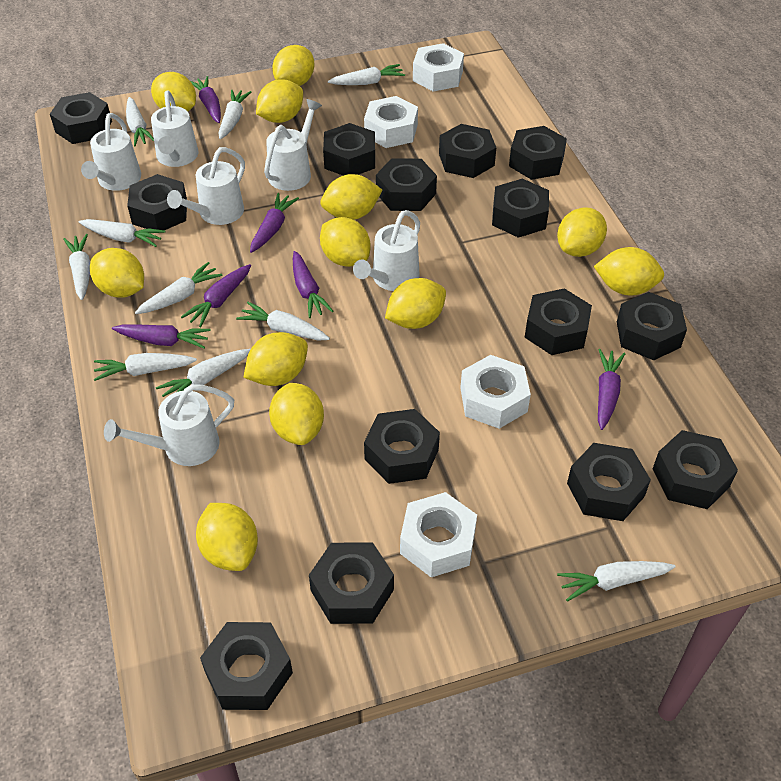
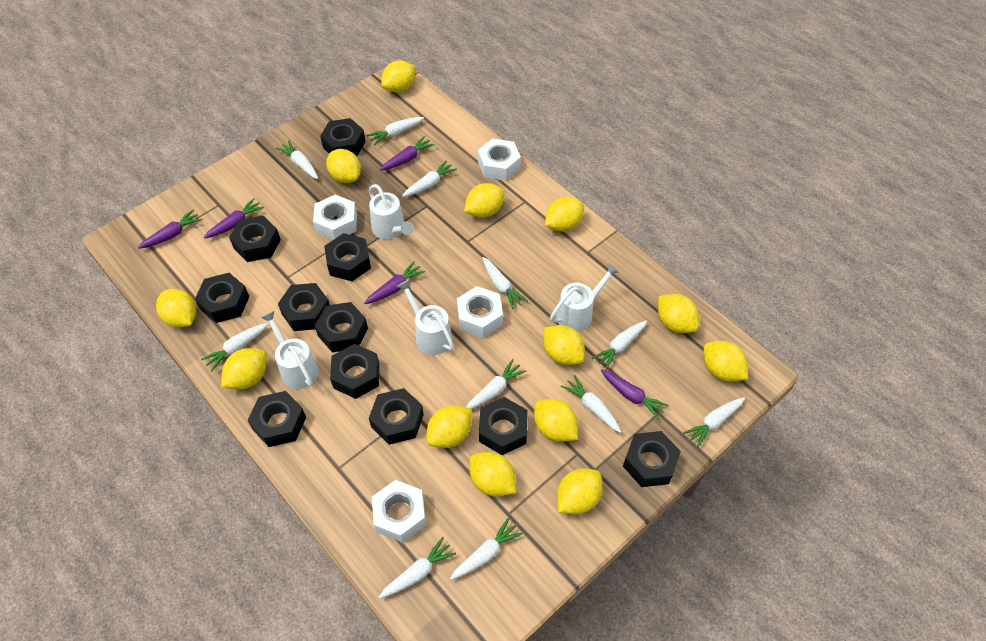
black nut: [50,92,112,144] [127,174,187,230] [200,622,293,710] [309,542,394,624] [323,123,375,176] [364,409,440,484] [376,158,437,211] [439,124,496,178] [492,179,549,238] [509,126,567,180] [524,288,592,355] [567,443,651,521] [617,292,687,360] [653,430,738,509] = 14 -> [195,273,250,323] [229,215,281,262] [247,391,306,447] [278,283,330,331] [315,302,368,353] [320,118,366,156] [324,233,371,281] [330,344,379,399] [369,388,424,445] [479,397,528,455] [623,431,681,487] = 11
purple carrot: [112,324,211,349] [181,264,251,327] [191,76,221,123] [250,193,299,253] [293,251,333,318] [598,349,625,430] = 6 -> [138,210,202,249] [203,198,264,239] [364,261,425,304] [380,136,435,170] [600,369,669,420] = 5
white carrot: [63,234,90,300] [79,219,165,247] [94,353,197,381] [126,97,154,146] [135,262,223,314] [156,349,250,397] [219,90,251,139] [236,302,330,341] [328,64,405,85] [557,561,676,602] = 10 -> [201,323,268,372] [276,140,318,179] [367,117,424,145] [379,537,456,598] [402,160,457,197] [450,518,523,580] [466,359,526,409] [483,257,528,309] [561,375,621,433] [592,320,647,370] [683,397,745,448] = 11
white watering can: [81,113,141,191] [104,384,234,466] [151,90,199,167] [167,147,245,225] [264,99,322,191] [353,210,420,291] = 6 -> [261,311,319,389] [369,184,414,239] [397,280,454,355] [550,263,619,332] = 4
yellow lemon: [90,248,144,297] [151,72,196,111] [196,503,258,571] [243,332,308,386] [256,79,303,123] [269,383,324,445] [272,45,314,86] [320,174,382,220] [320,217,370,267] [385,278,446,329] [557,207,607,257] [594,247,664,296] = 12 -> [156,289,197,328] [221,348,267,389] [326,149,361,183] [381,61,415,92] [426,405,472,448] [464,183,504,218] [469,452,516,497] [534,399,578,442] [543,325,585,365] [545,197,584,232] [557,469,603,514] [658,294,699,333] [703,341,748,382] = 13

